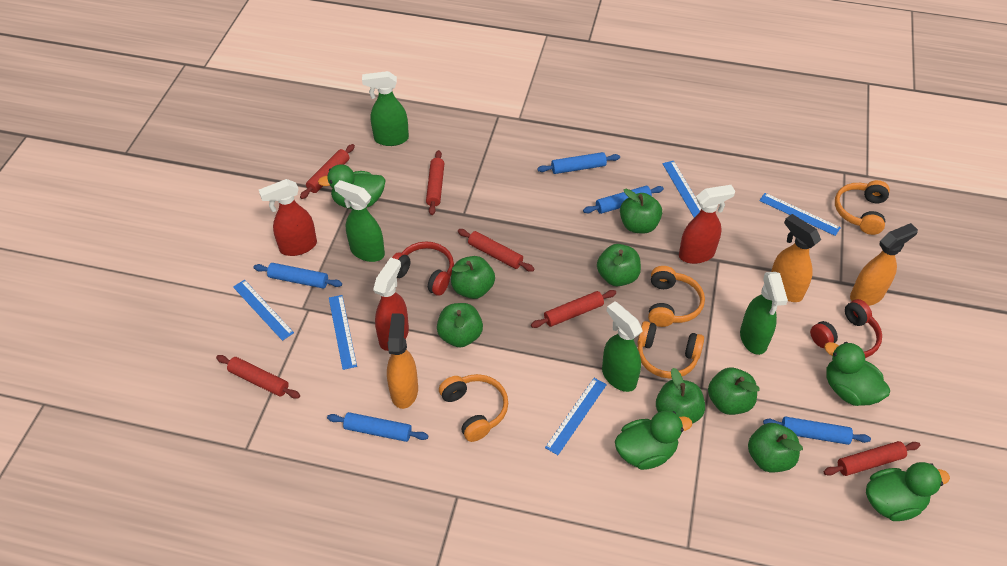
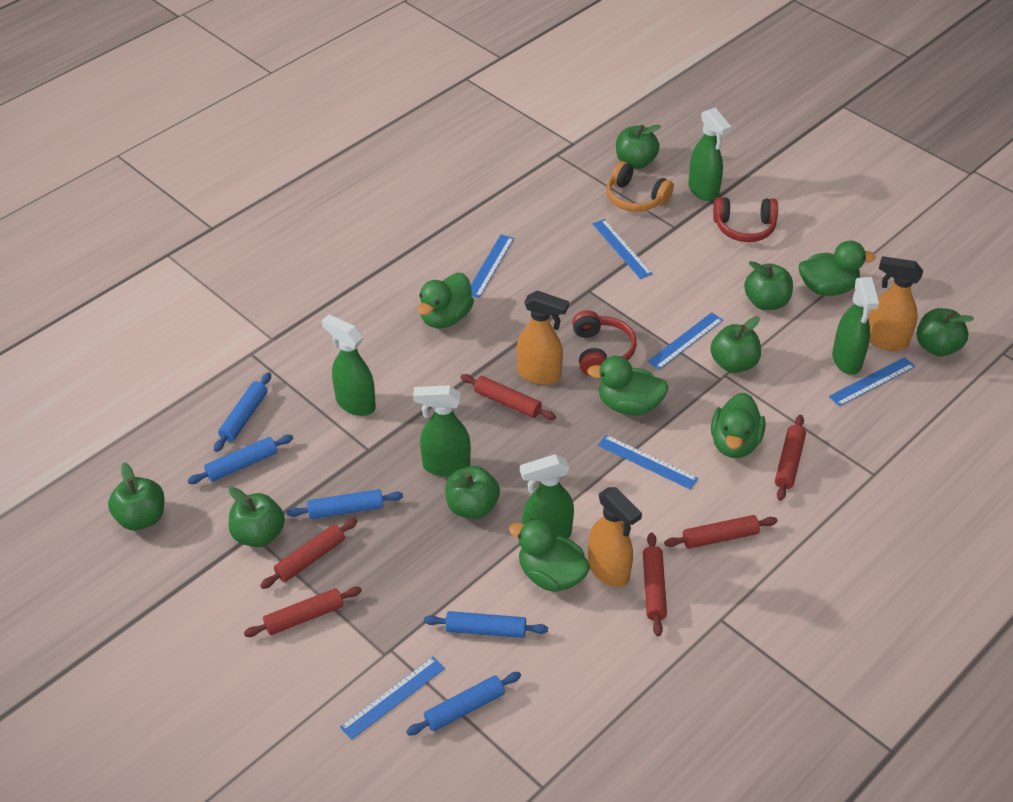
blue ruler: [233,280,294,341] [329,295,357,370] [545,378,607,455] [662,161,701,218] [759,193,841,236] = 5 -> [340,657,445,740] [471,235,514,298] [593,219,653,279] [598,435,698,490] [648,312,723,370] [829,357,915,407] = 6
green duck: [318,164,386,209] [615,411,692,470] [824,342,890,406] [866,462,950,521] = 4 -> [417,273,474,329] [509,519,590,592] [587,356,669,416] [711,393,766,458] [799,241,876,296] = 5
green spray bottle: [334,180,385,262] [362,71,409,146] [602,302,642,392] [740,272,788,355] = 4 -> [322,314,376,416] [413,385,471,477] [520,454,574,539] [688,107,731,201] [832,277,879,375] = 5
orange headphones: [439,374,508,442] [637,321,704,379] [648,266,705,327] [835,180,890,235] = 4 -> [606,161,674,212] = 1
red spray bottle: [259,179,317,256] [373,258,409,351] [679,185,735,264] = 3 -> none = 0

